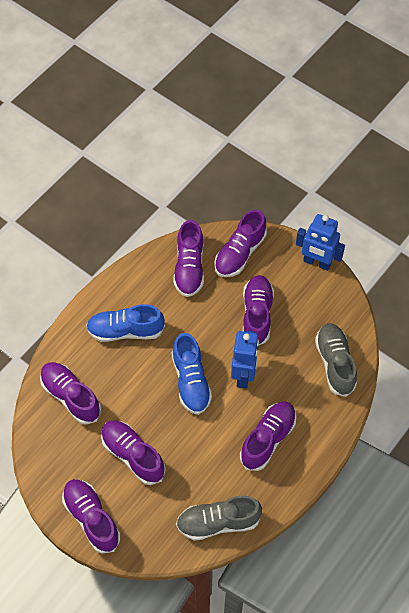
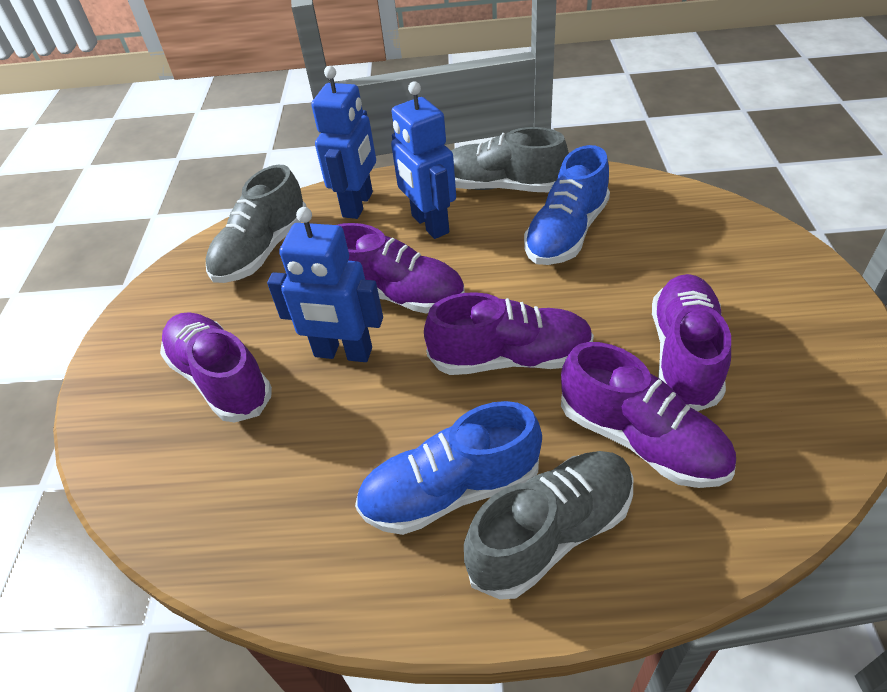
blue robot: [231,330,259,388] [296,214,345,271] = 2 -> [267,207,383,362] [311,66,376,219] [391,81,456,239] = 3
grey shoe: [176,495,262,541] [315,323,357,397] = 2 -> [206,165,306,283] [451,127,569,192] [464,451,633,600] = 3
purple shoe: [40,362,101,425] [62,479,120,553] [101,421,166,485] [173,220,204,297] [214,210,267,277] [240,401,296,471] [243,275,274,346] = 7 -> [160,312,272,423] [338,223,465,314] [424,292,594,375] [561,342,736,488] [652,274,731,411] = 5

